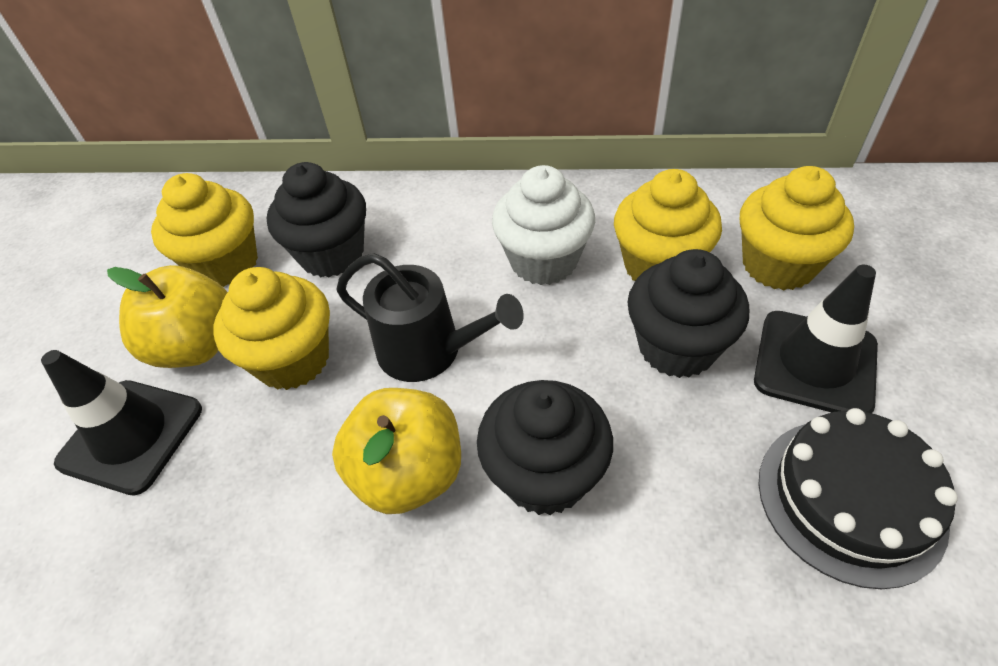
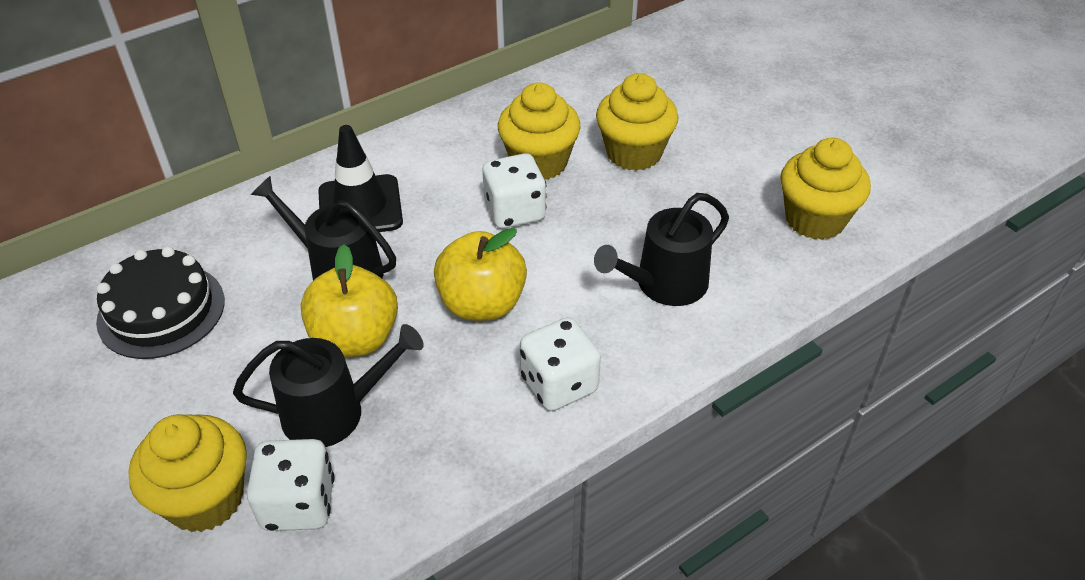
black cupcake: [267,162,366,277] [477,380,613,516] [628,249,749,378] = 3 -> none = 0
black traffic cone: [41,350,202,496] [754,265,878,413] = 2 -> [318,125,403,232] = 1
black watering can: [337,253,524,382] = 1 -> [233,324,424,447] [251,176,396,281] [594,193,729,306] = 3
white cupcake: [492,165,595,285] = 1 -> none = 0
white dice: none = 0 -> [247,439,334,531] [482,153,547,229] [520,317,601,411] = 3

